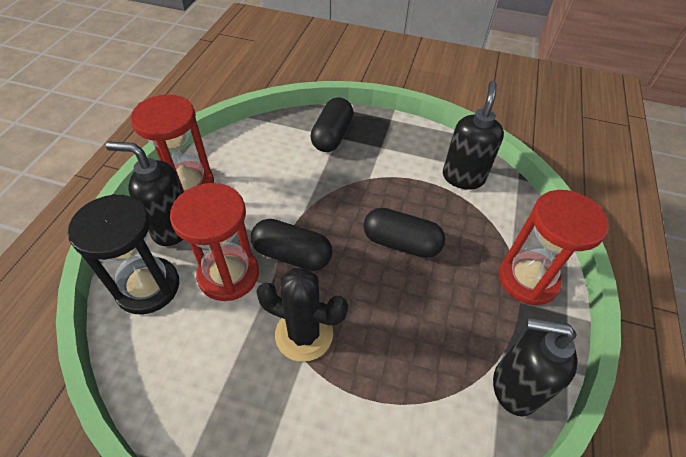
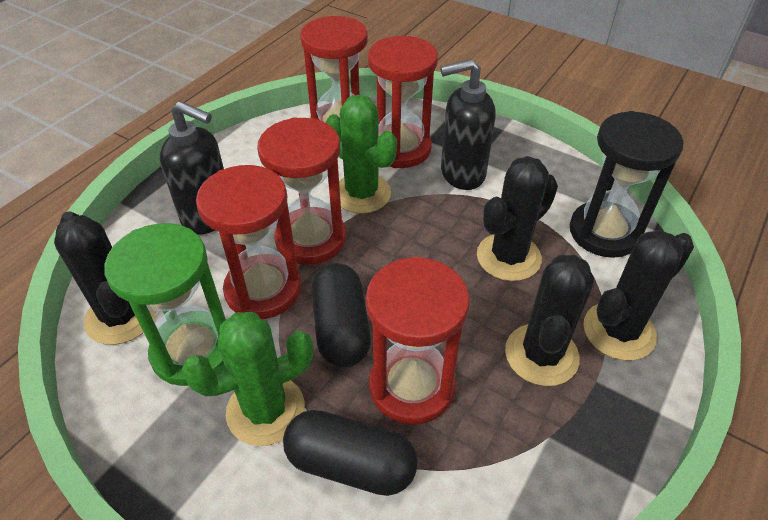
black cactus: [256,268,348,362] = 1 -> [54,212,156,345] [477,156,558,281] [505,254,594,386] [583,230,694,361] = 4
black capsule: [251,219,333,271] [311,97,353,152] [363,208,445,258] = 3 -> [283,410,418,496] [311,263,371,368] = 2
black soap dispenser: [106,141,183,246] [443,81,504,190] [493,318,577,416] = 3 -> [160,101,224,235] [440,59,496,190] = 2
green cactus: none = 0 -> [182,312,313,446] [325,95,397,214] = 2
green hourglass: none = 0 -> [104,223,226,386] = 1
red hourglass: [130,94,214,192] [170,183,259,301] [499,190,609,305] = 3 -> [196,165,301,319] [257,117,346,265] [300,16,368,122] [366,257,470,425] [368,36,438,168] = 5

